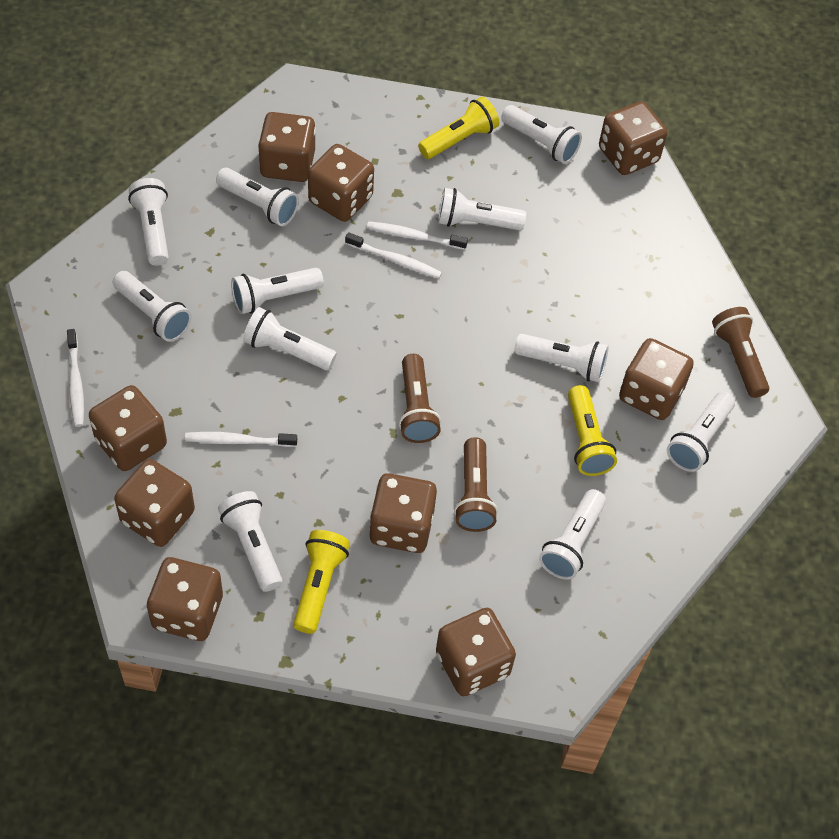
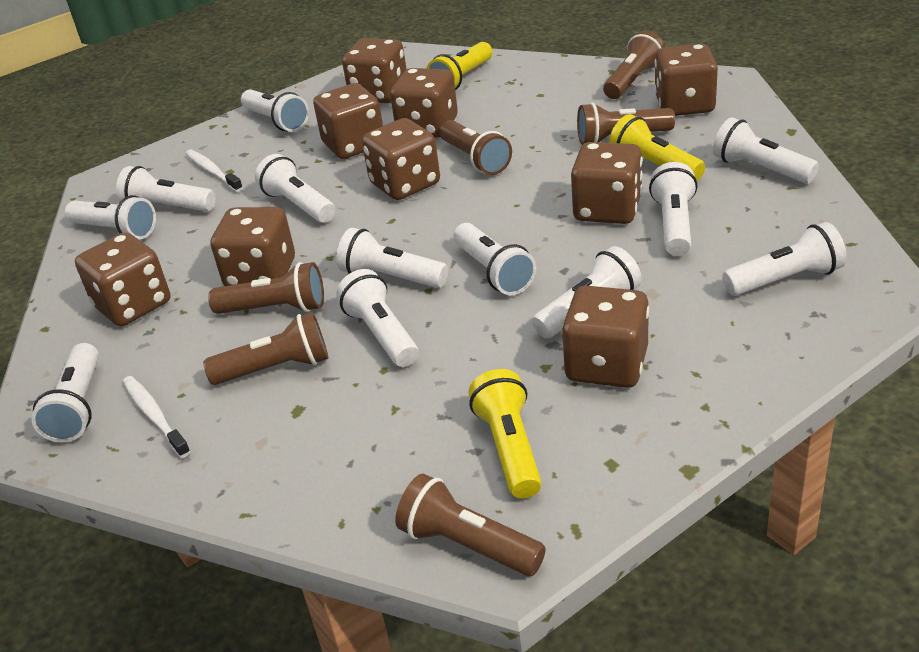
brown flashlight: [399,354,441,443] [454,437,498,532] [712,307,769,398] = 3 -> [203,312,328,385] [208,262,324,314] [395,474,546,576] [439,120,512,175] [577,103,675,145] [603,31,665,99] = 6
white flashlight: [113,271,192,342] [128,178,169,266] [216,168,299,226] [218,491,282,592] [231,268,324,314] [243,307,337,370] [438,188,526,230] [501,105,582,164] [514,334,609,382] [539,489,606,580] [667,392,735,472] = 11 -> [31,343,99,443] [65,195,156,239] [116,166,216,212] [241,89,309,132] [255,154,335,223] [336,228,448,288] [336,269,419,367] [453,223,536,295] [532,246,642,338] [649,162,698,256] [713,117,819,184] [722,222,847,296] = 12
white toothbrush: [67,329,84,427] [185,432,297,447] [345,232,442,279] [367,221,468,250] = 4 -> [122,376,191,458] [185,150,243,192] = 2

